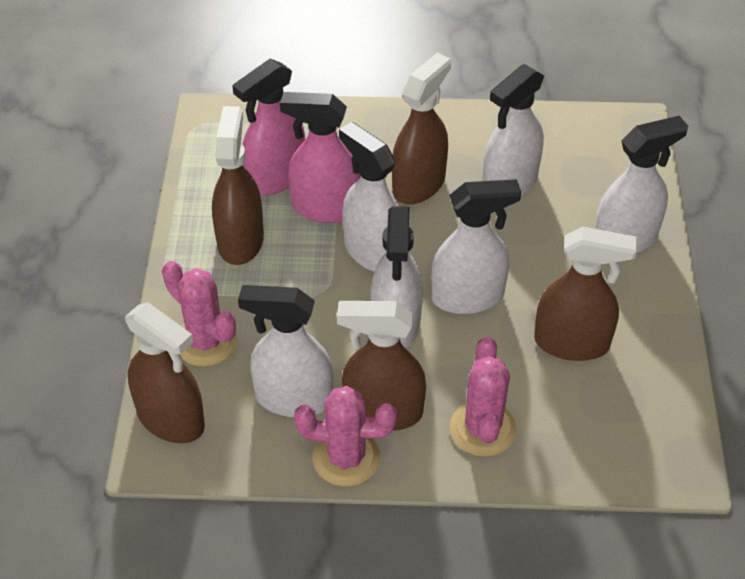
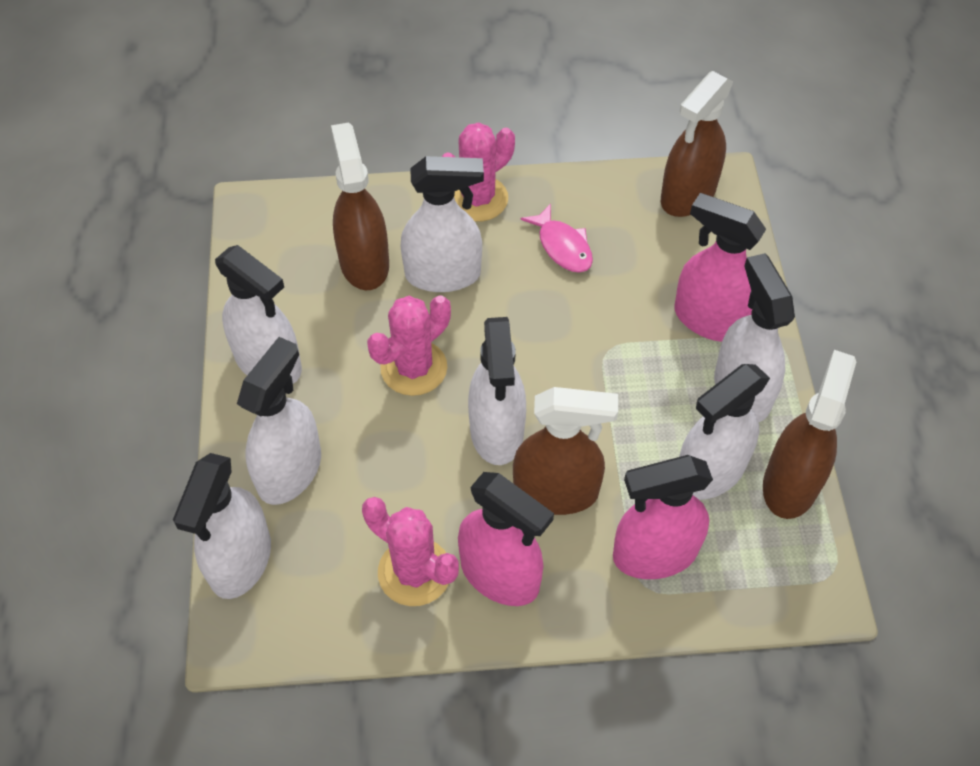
brown spray bottle: [125,302,205,443] [212,106,264,265] [337,301,426,431] [392,53,451,204] [534,227,638,361] = 5 -> [331,122,389,290] [513,387,618,515] [661,71,733,217] [763,350,856,519] = 4
pink fish: none = 0 -> [520,204,593,273] = 1
pink spray bottle: [232,59,305,195] [280,92,361,223] = 2 -> [458,472,554,606] [613,455,713,579] [674,193,766,342] = 3
white spray bottle: [238,285,333,417] [339,122,399,272] [371,206,423,348] [431,179,521,314] [482,64,544,195] [595,116,688,253] = 6 -> [173,453,271,599] [215,245,302,384] [237,337,321,505] [401,156,484,292] [468,317,526,465] [679,364,770,500] [714,253,795,422] = 7

